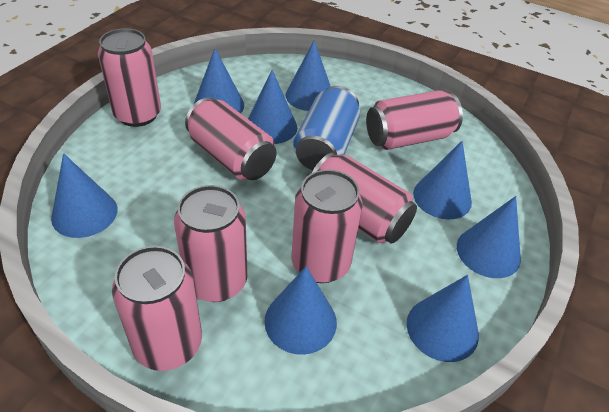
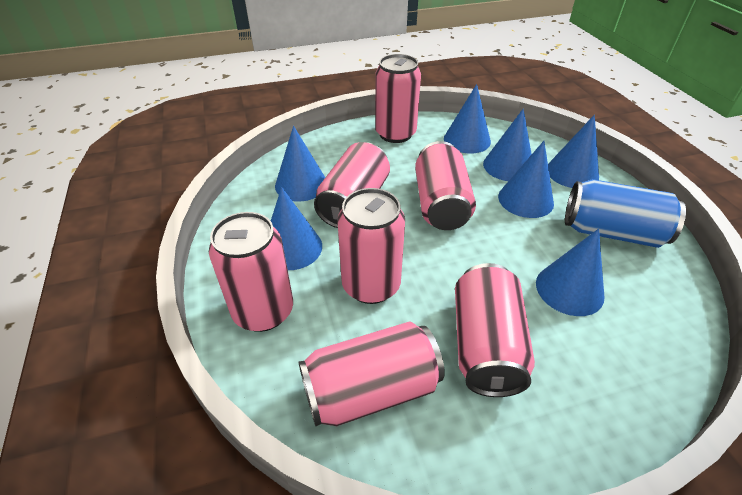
blue cone: [51,153,117,238] [194,48,244,113] [248,70,297,144] [264,266,337,355] [286,40,331,111] [407,275,479,362] [413,141,472,219] [457,196,521,278] = 8 -> [271,187,322,270] [275,126,325,201] [444,84,491,153] [483,109,532,181] [498,141,554,218] [536,229,605,316] [548,115,599,188] = 7

